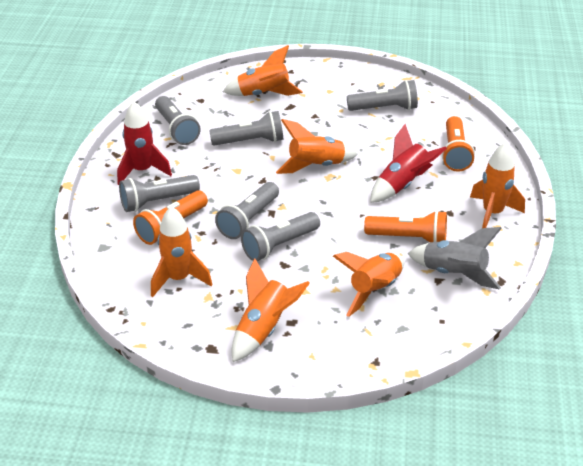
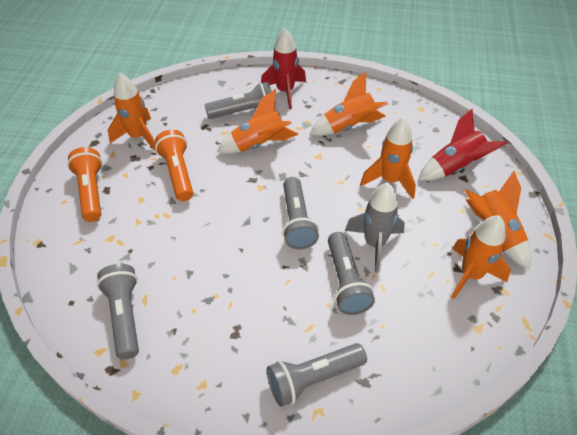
grey flashlight: [119,175,200,212] [155,96,200,145] [209,111,283,146] [215,182,279,239] [241,212,320,261] [347,80,418,111] = 6 -> [97,264,139,360] [205,82,271,119] [267,343,367,407] [282,177,319,249] [328,232,375,315] = 5
orange flashlight: [133,190,208,245] [364,210,447,242] [442,116,475,172] = 3 -> [67,147,102,222] [155,130,193,201] = 2

